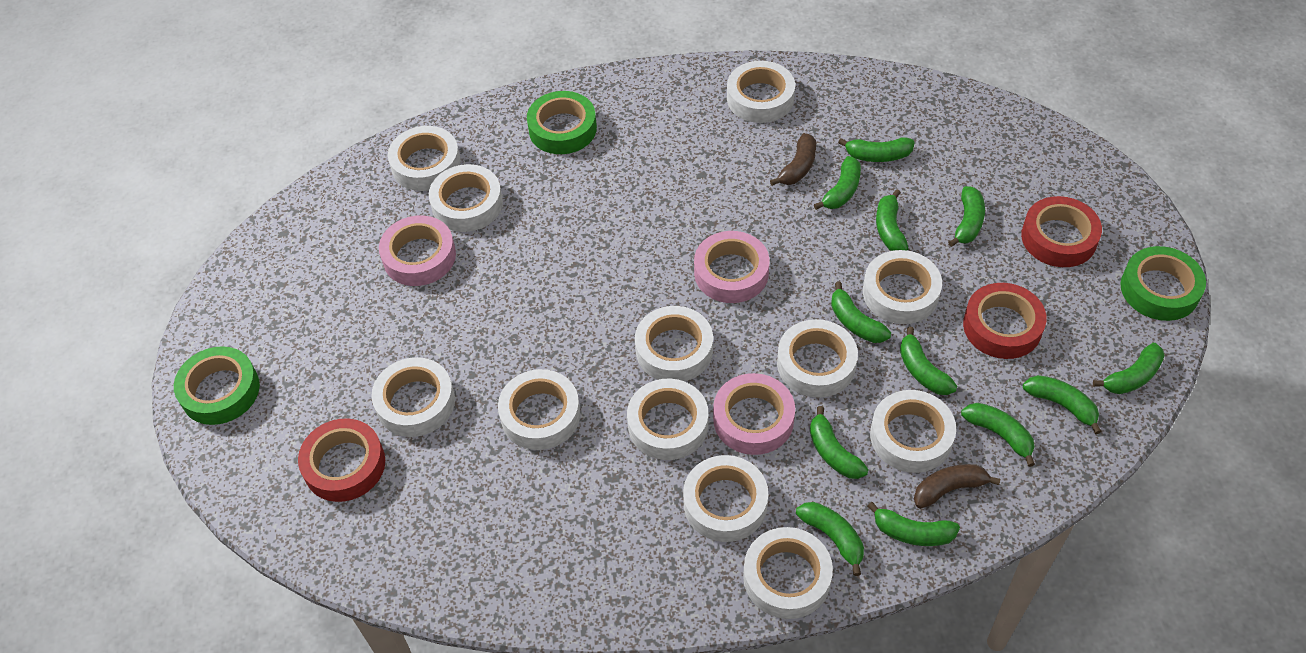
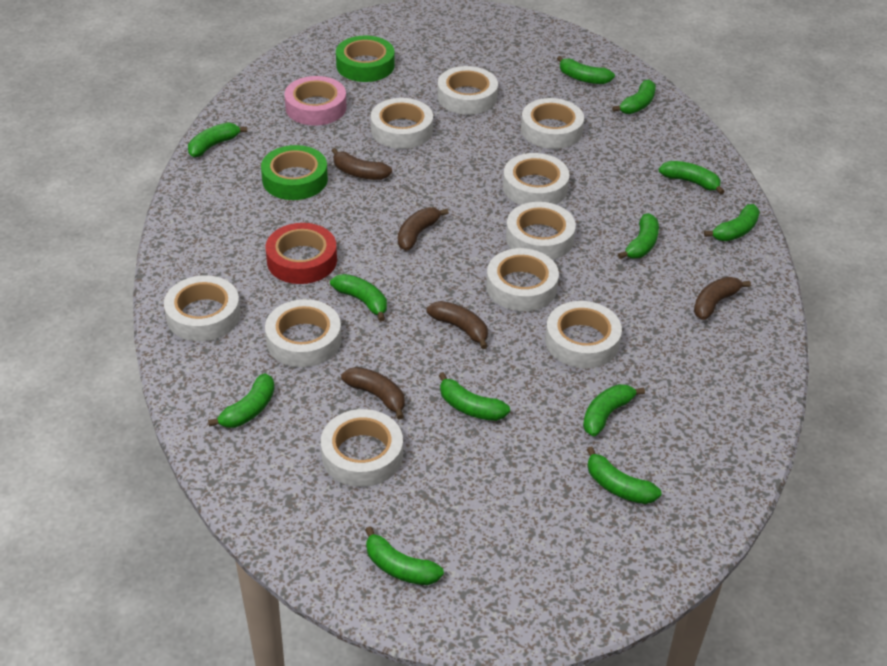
brown banana: [770,133,816,186] [914,464,1000,509] = 2 -> [332,148,392,180] [341,367,405,420] [398,207,449,251] [427,301,488,349] [694,277,751,320] = 5
green tape: [174,346,260,425] [527,91,597,154] [1120,246,1206,321] = 3 -> [261,145,328,200] [336,36,395,82] = 2
pink tape: [379,215,456,286] [694,231,769,303] [713,373,795,455] = 3 -> [285,76,347,126] = 1
red tape: [298,418,385,502] [963,283,1046,359] [1021,196,1102,267] = 3 -> [266,223,337,284] = 1
white tape: [371,357,455,437] [388,126,461,191] [429,164,503,232] [498,369,580,450] [627,379,708,460] [635,306,713,381] [683,455,768,542] [727,61,795,123] [743,527,833,619] [777,319,858,398] [863,250,942,324] [870,390,956,473] = 12 -> [164,275,241,341] [265,299,341,367] [321,409,403,487] [371,98,433,149] [437,66,498,115] [486,248,559,311] [503,153,569,205] [506,202,576,260] [521,98,584,149] [545,301,622,368] = 10

